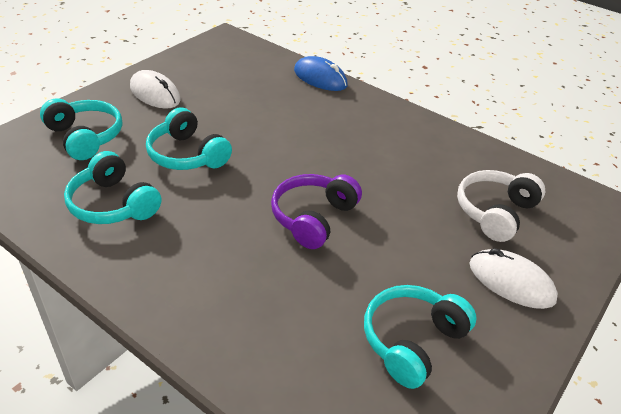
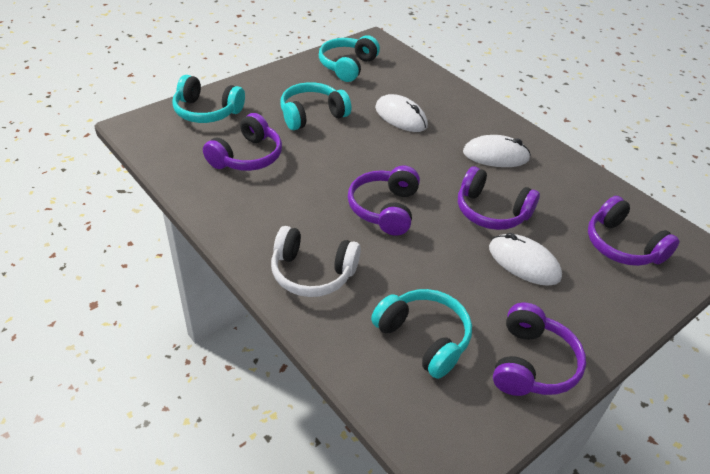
blue mouse: [294,56,348,91] = 1 -> none = 0
purple headphones: [271,174,362,249] = 1 -> [203,113,282,171] [348,165,420,236] [458,166,540,230] [493,303,586,396] [588,196,680,266] = 5
white mouse: [130,70,181,109] [469,248,558,309] = 2 -> [375,94,428,132] [463,135,531,167] [489,233,562,286] = 3

